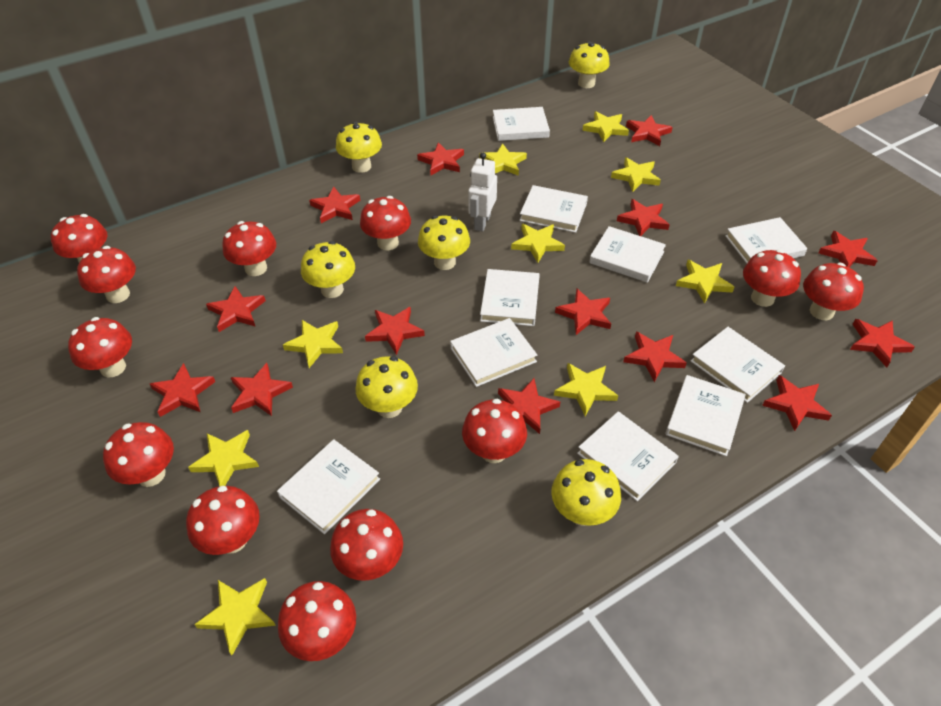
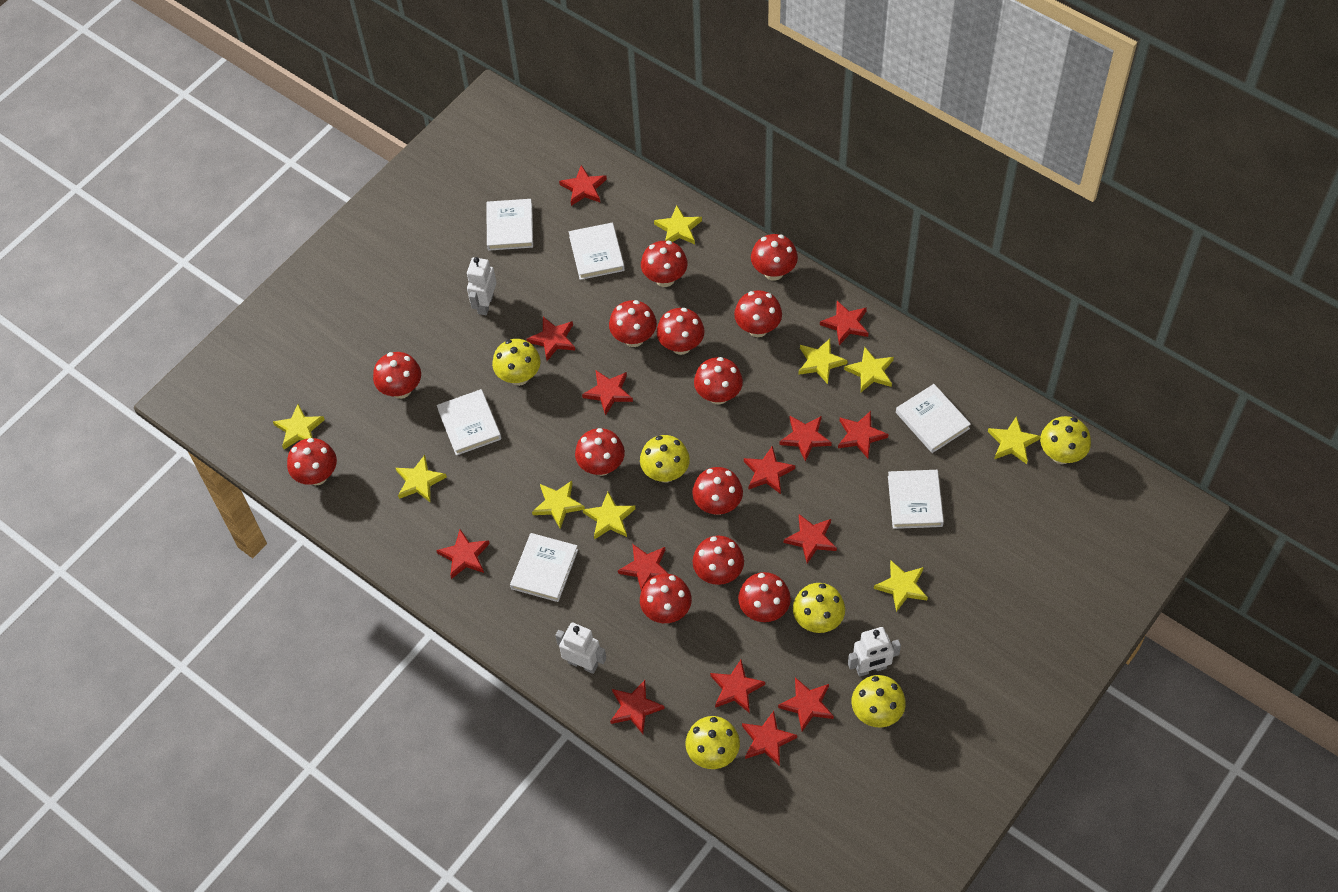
red mushroom: [51,214,107,262] [68,317,132,377] [77,246,136,303] [103,422,174,487] [186,486,260,555] [222,221,276,276] [278,581,356,661] [330,509,403,581] [360,196,411,250] [462,399,527,463] [743,250,801,307] [803,263,864,320] = 12 -> [287,438,337,485] [373,352,421,399] [575,428,625,476] [609,300,657,347] [640,574,692,623] [641,241,688,287] [657,308,705,355] [692,467,743,515] [693,536,744,585] [694,357,743,405] [734,290,782,337] [738,572,791,622] [751,234,798,281] = 13
white book: [277,439,380,534] [450,318,537,387] [480,269,540,326] [493,107,550,141] [520,185,588,233] [577,411,679,501] [589,226,666,283] [666,375,746,456] [691,327,785,403] [725,217,807,263] = 10 -> [437,389,501,456] [486,199,533,251] [510,533,578,602] [569,223,625,280] [888,470,944,529] [896,384,971,453] = 6
white robot: [468,153,497,232] = 1 -> [467,257,497,315] [555,623,606,674] [848,627,901,677] = 3

